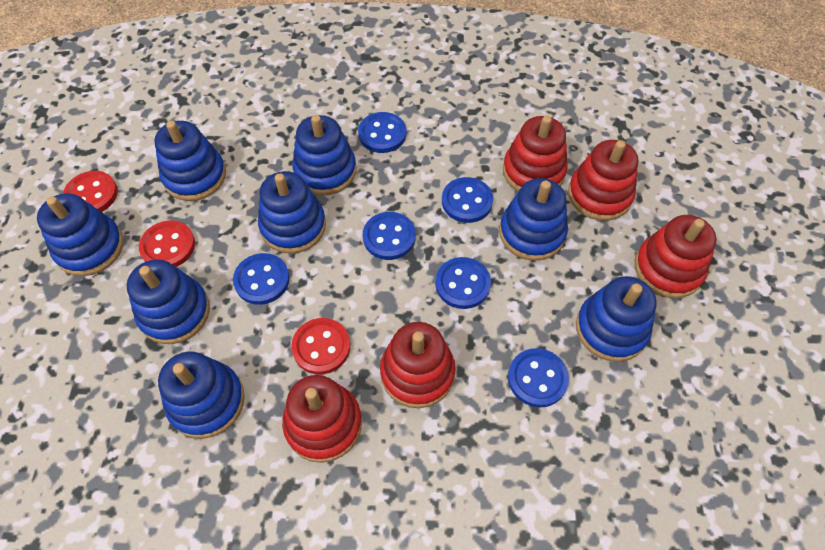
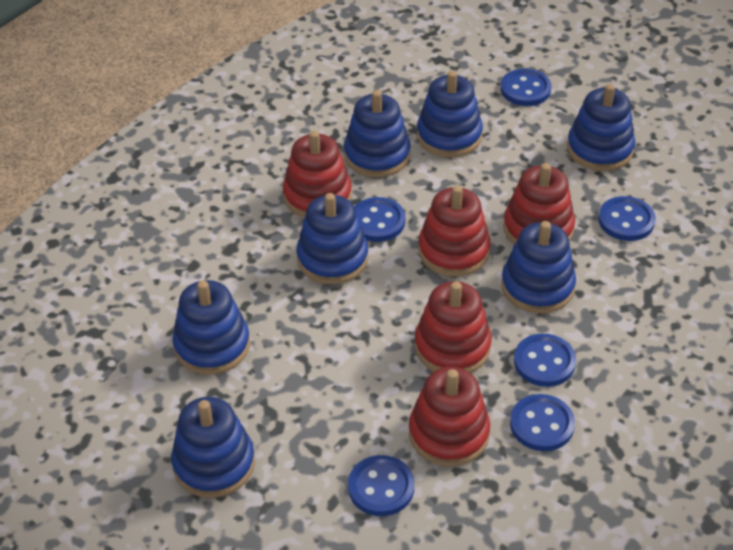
blue stacking toy: [37,193,123,276] [126,259,210,344] [154,121,226,201] [158,352,245,439] [258,171,326,253] [292,115,356,195] [499,178,568,261] [576,276,657,362] = 8 -> [171,397,255,498] [172,280,250,375] [296,193,369,284] [344,90,411,178] [417,71,483,158] [501,221,576,314] [567,84,635,171] = 7
red button: [63,171,118,212] [139,221,195,267] [291,318,350,374] = 3 -> none = 0

